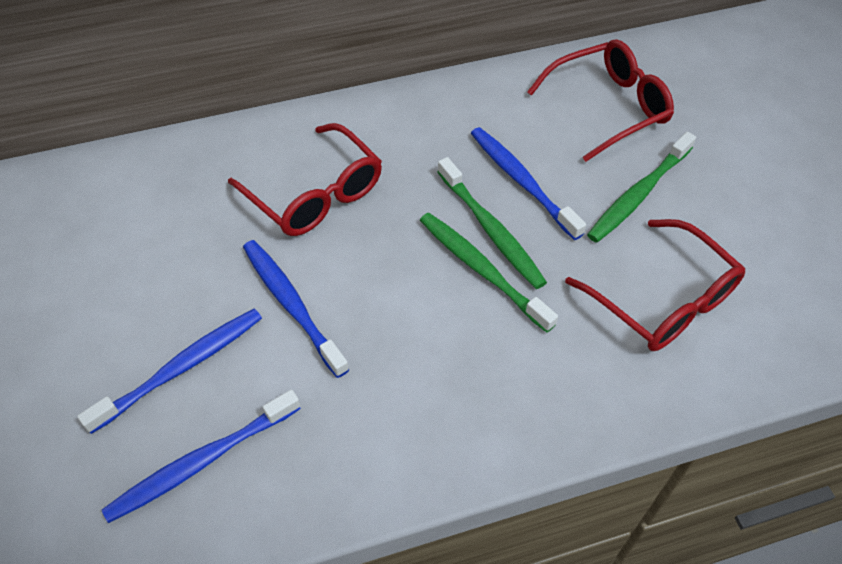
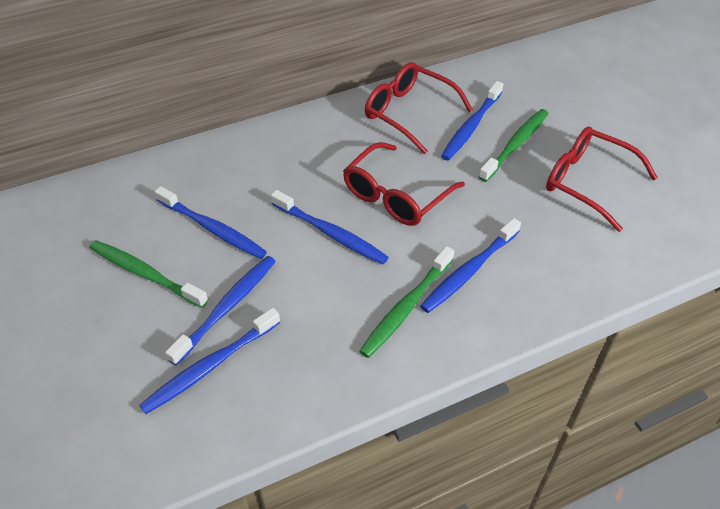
blue toothbrush: [77,309,262,434] [102,390,301,523] [243,240,349,378] [471,127,586,240] = 4 -> [139,308,280,414] [154,186,267,259] [165,256,276,366] [271,190,389,264] [420,218,521,313] [441,81,503,161] = 6

